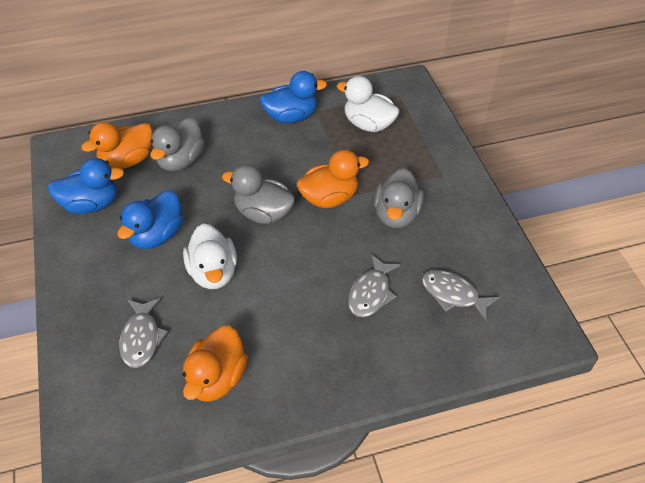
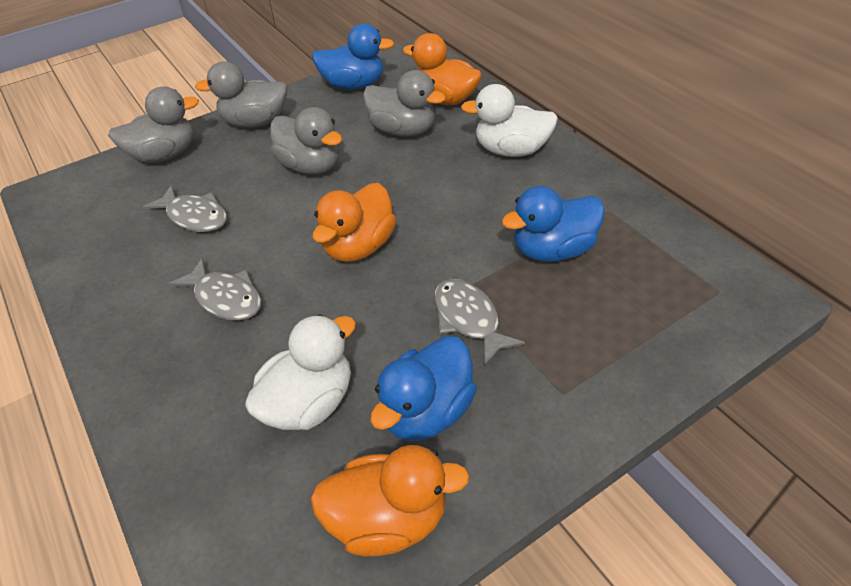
grey duck: [150,118,205,171] [222,164,295,224] [374,168,424,228] = 3 -> [108,86,199,163] [195,61,287,128] [270,107,342,174] [363,70,446,137] = 4

